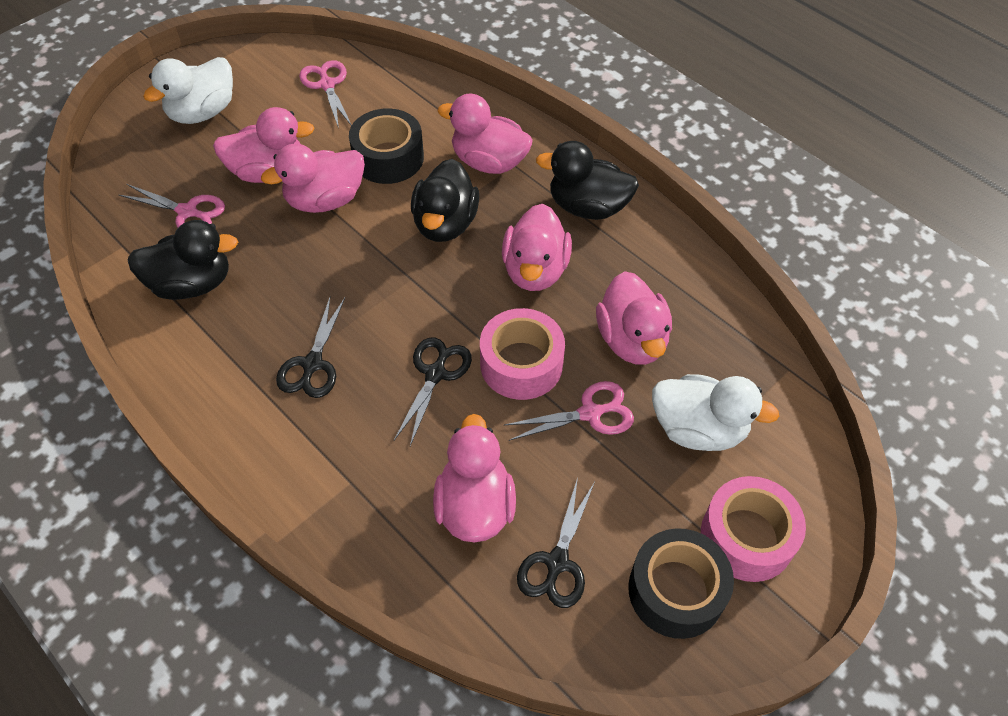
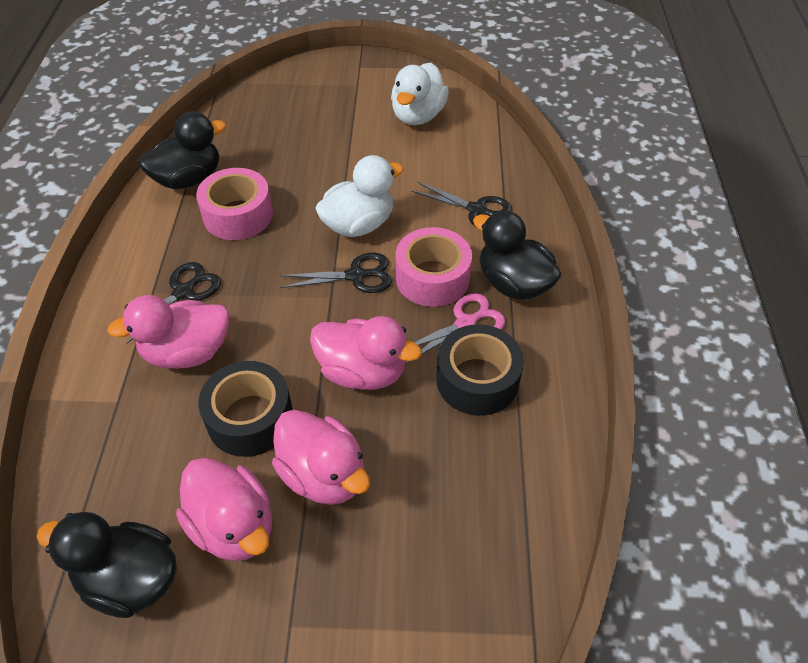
pink duck: [213,107,315,183] [261,144,365,213] [433,414,516,543] [437,94,533,174] [502,204,572,291] [596,271,672,365] = 6 -> [107,295,229,369] [176,458,272,561] [272,410,370,505] [310,316,422,390] = 4
pink scissors: [119,184,225,227] [299,60,352,128] [505,381,634,441] = 3 -> [405,293,506,364] = 1

